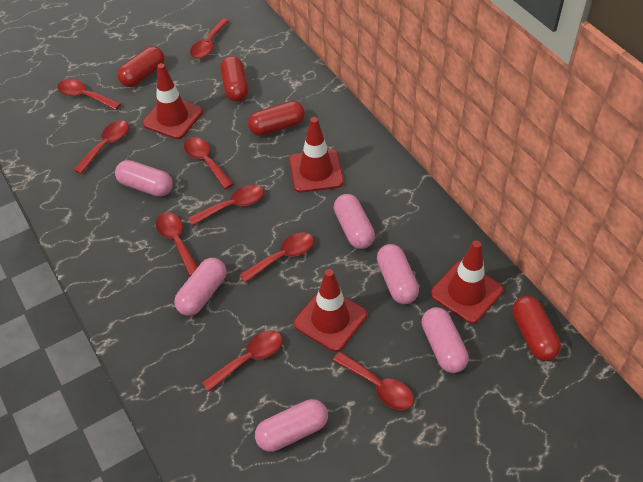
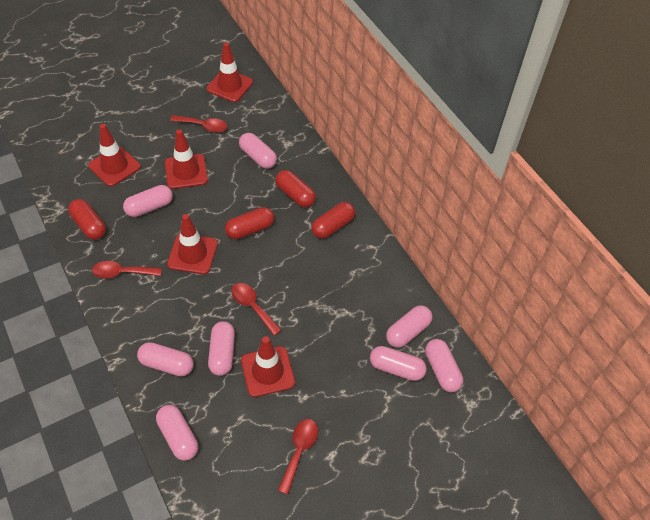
pink capsule: [115,160,173,197] [174,258,227,316] [255,399,328,452] [334,194,375,249] [377,244,419,304] [422,307,469,373] = 6 -> [123,185,173,217] [137,342,194,376] [156,405,198,461] [208,321,235,376] [239,133,277,169] [370,346,427,381] [386,305,432,348] [425,339,463,392] = 8
red spoon: [57,79,121,110] [74,120,129,174] [156,212,198,276] [184,137,233,189] [189,185,264,226] [190,18,229,59] [202,331,282,392] [239,233,314,283] [333,352,414,410] = 9 -> [92,261,162,279] [170,115,227,133] [231,283,281,336] [278,419,318,494] = 4
red traffic cone: [142,63,203,139] [289,117,344,193] [294,269,367,352] [430,240,503,324] = 4 -> [88,124,141,187] [165,129,208,189] [167,214,218,274] [207,42,253,102] [241,336,295,397] = 5

